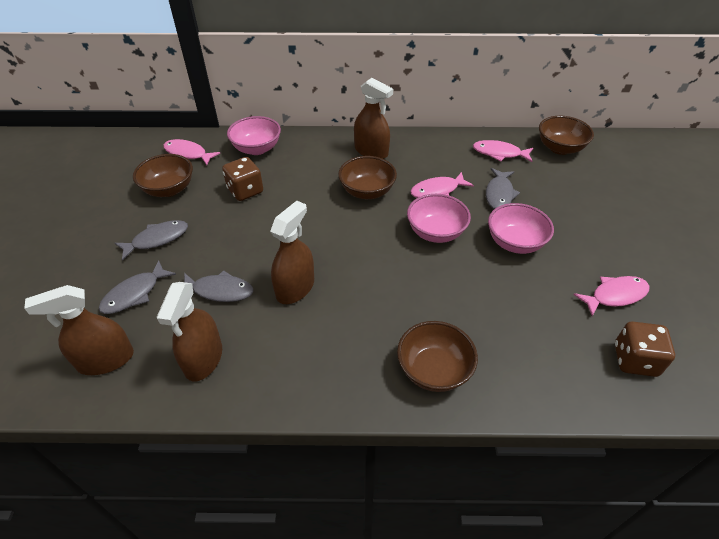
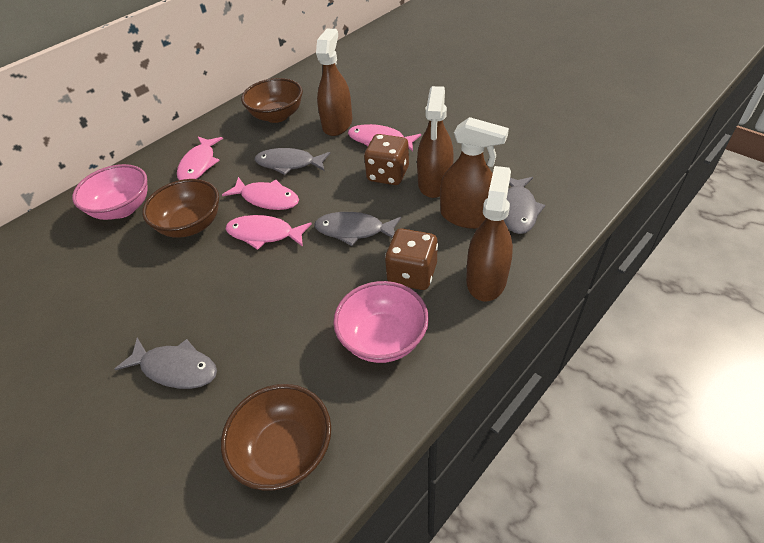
brown bowl: [133,154,193,197] [338,156,397,199] [397,321,478,392] [539,116,594,155] = 4 -> [142,179,219,238] [221,384,331,491] [241,78,303,123] = 3
pink bowl: [227,116,281,155] [407,194,471,243] [488,203,554,254] = 3 -> [72,164,148,220] [333,281,429,363] = 2

